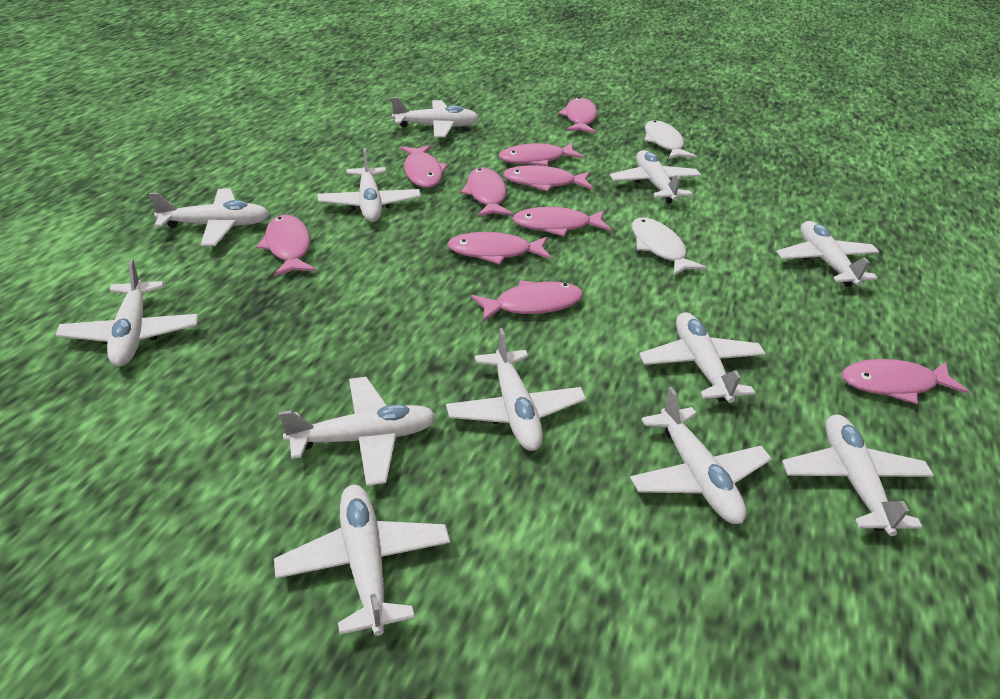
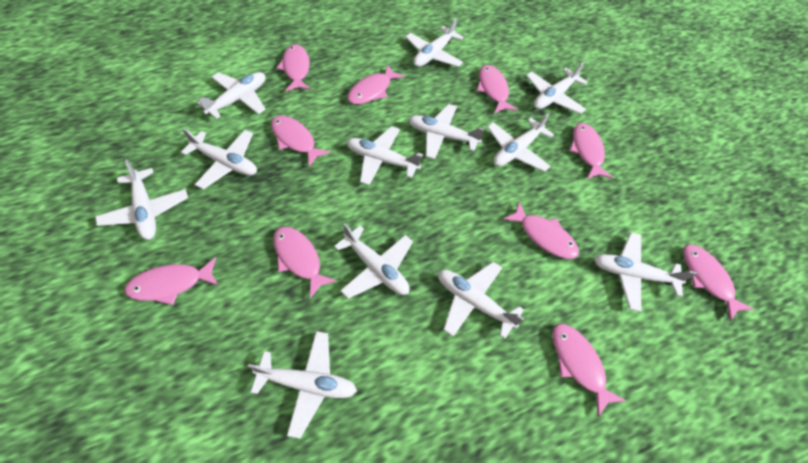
white fish: [632,217,707,276] [644,120,697,159] = 2 -> none = 0

